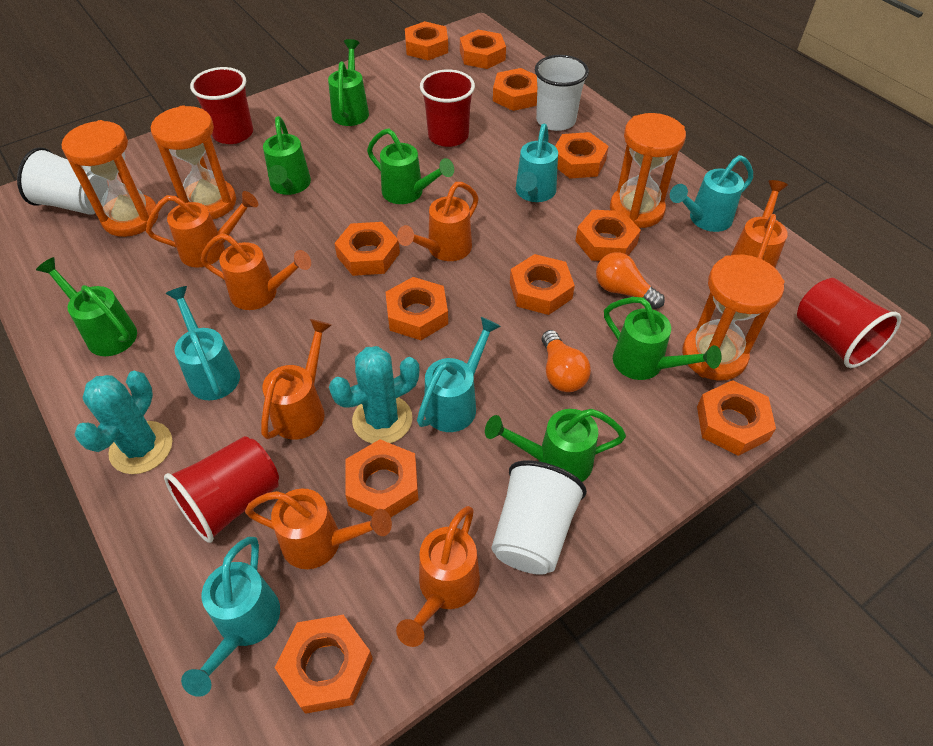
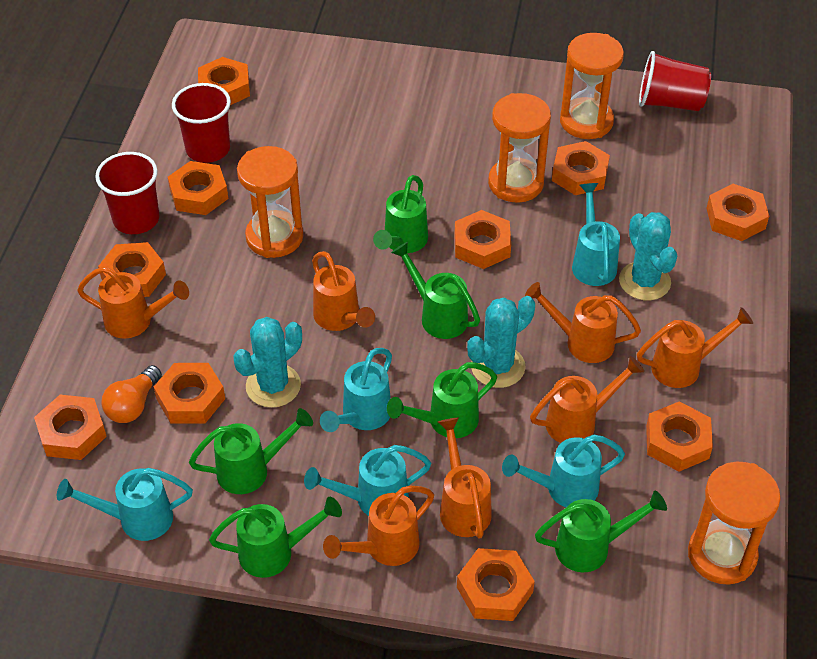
orange light bulb: [542,330,591,392] [596,252,665,309] = 2 -> [101,365,162,423] = 1
orange nut: [274,615,373,714] [334,222,400,276] [345,439,418,517] [385,277,448,340] [405,21,448,60] [460,30,506,69] [493,68,537,111] [510,254,575,315] [555,132,609,179] [575,210,641,261] [697,380,776,456] = 11 -> [34,395,107,460] [98,242,166,297] [154,363,225,423] [168,161,228,215] [198,57,250,105] [454,210,511,269] [457,548,535,621] [552,141,610,195] [646,401,713,472] [707,184,769,241] = 10
red cup: [164,436,279,543] [190,67,253,144] [420,70,475,147] [797,278,901,368] = 4 -> [95,152,159,234] [172,83,231,163] [639,51,711,111] = 3
turquoise cactus: [74,371,172,474] [329,346,420,444] = 2 -> [233,317,302,408] [467,296,535,388] [619,212,677,301] = 3
white cup: [17,147,108,215] [492,460,587,575] [535,55,589,131] = 3 -> none = 0

